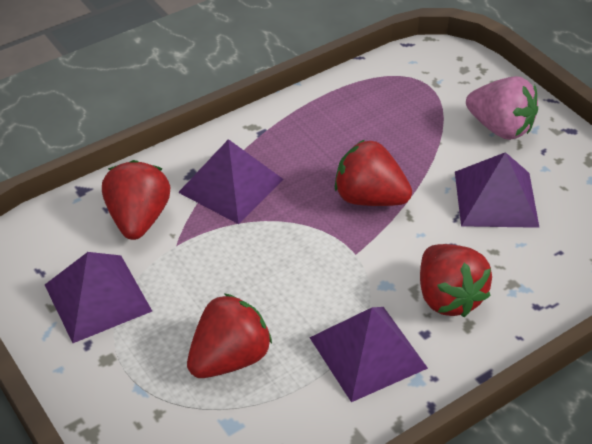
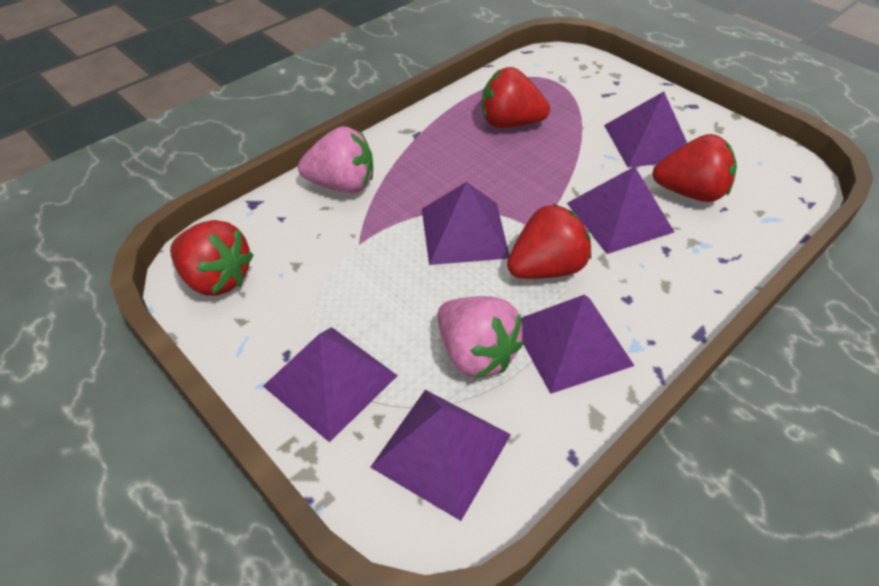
pink strawberry: [466,76,538,140] = 1 -> [298,126,373,193] [437,296,524,378] = 2
purple pyramid: [45,252,152,343] [178,139,284,224] [310,307,428,402] [455,152,540,228] = 4 -> [263,327,398,442] [370,390,511,521] [422,182,510,265] [521,295,634,394] [567,166,674,254] [604,92,687,168] = 6

